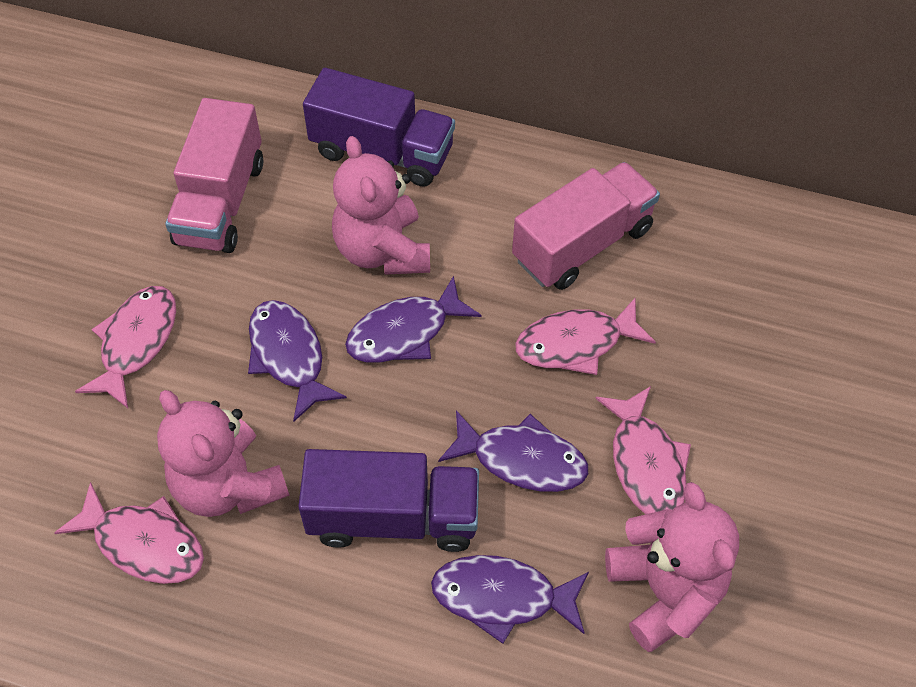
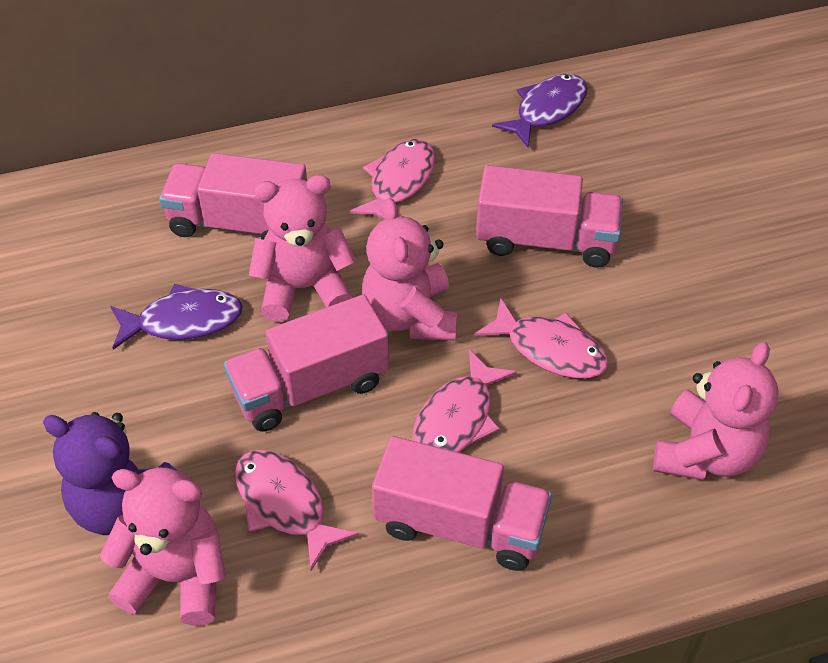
pink teddy bear: [157,390,289,517] [332,136,430,275] [605,482,739,652] = 3 -> [100,467,226,626] [249,175,356,322] [362,198,457,341] [653,342,779,480] = 4
pink truck: [165,98,263,253] [512,162,660,290] = 2 -> [159,153,307,240] [224,294,389,431] [372,436,552,571] [476,165,623,267] = 4
purple fish: [248,300,347,421] [345,276,482,363] [431,555,589,644] [438,410,588,492] = 4 -> [110,284,243,350] [492,74,587,148] = 2
purple teddy bear: none = 0 -> [43,412,177,535] = 1
purple truck: [298,449,479,552] [303,68,455,187] = 2 -> none = 0

